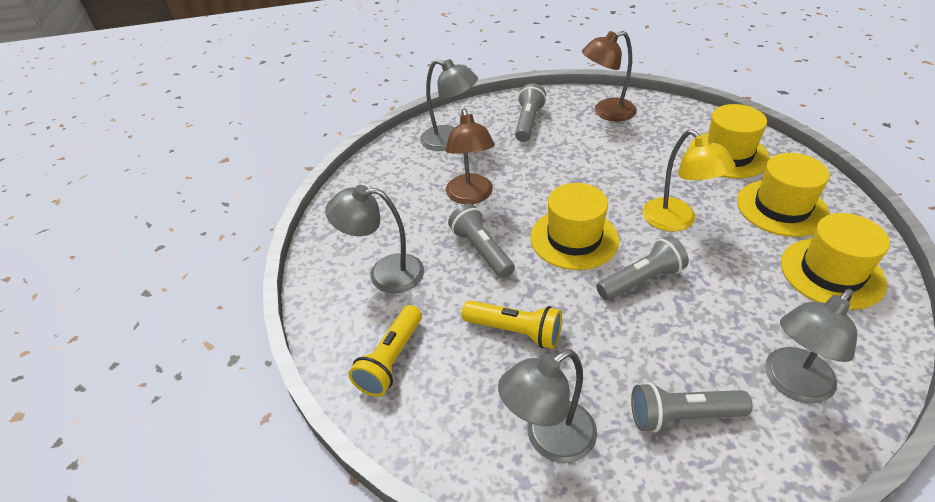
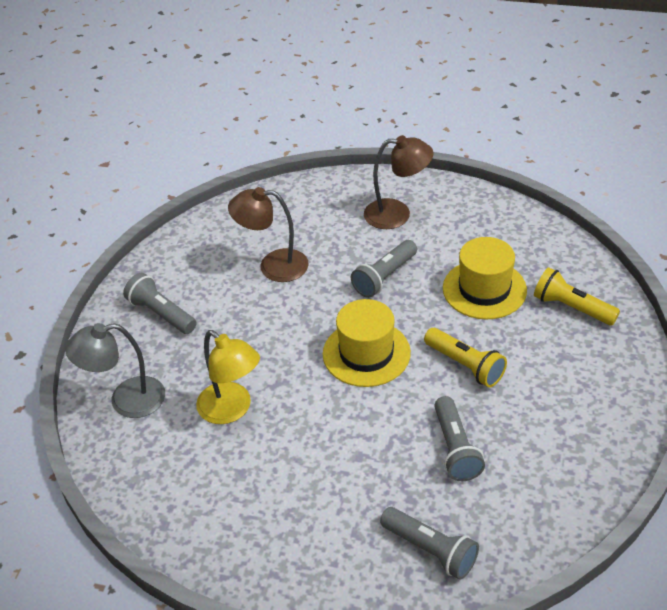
grey lamp: [325,185,424,293] [420,59,478,151] [498,350,597,463] [765,289,857,404] = 4 -> [65,323,165,418] = 1
yellow hat: [531,183,619,270] [688,104,770,179] [737,153,830,237] [781,213,890,310] = 4 -> [323,299,411,387] [443,237,527,319] = 2

